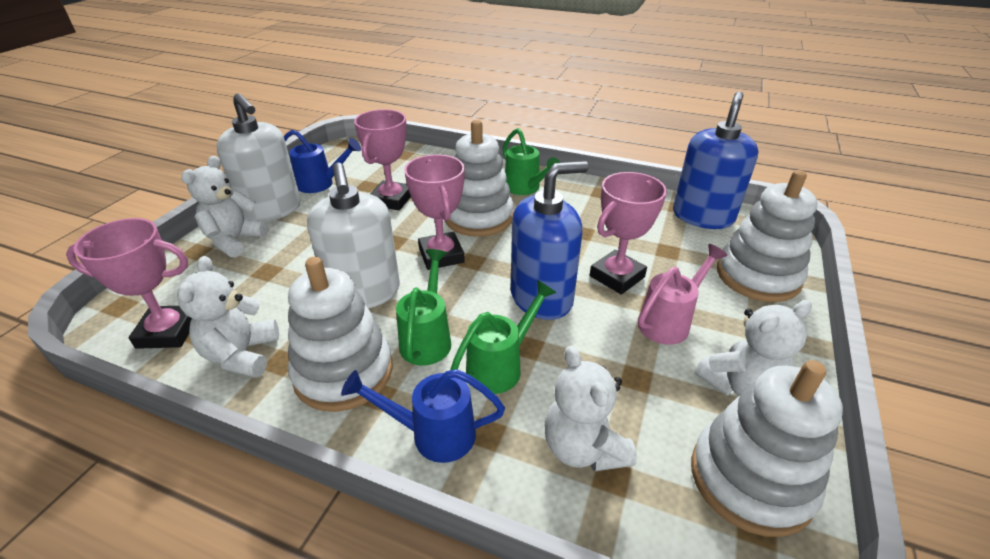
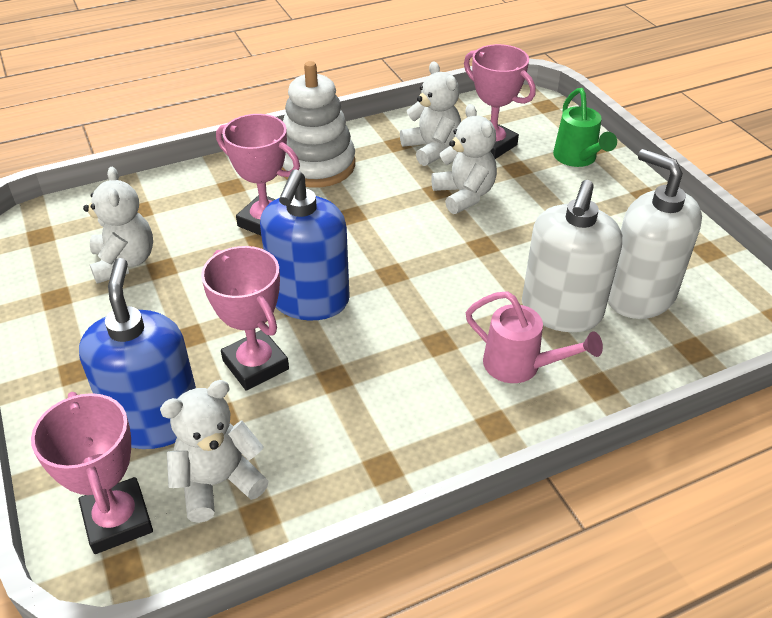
blue watering can: [284,130,361,193] [341,369,505,463] = 2 -> none = 0
green watering can: [396,249,451,366] [450,280,557,394] [503,128,560,195] = 3 -> [553,88,617,167] = 1
white stacking toy: [288,257,393,412] [445,120,514,237] [691,360,843,537] [717,170,818,302] = 4 -> [281,61,355,188] = 1

